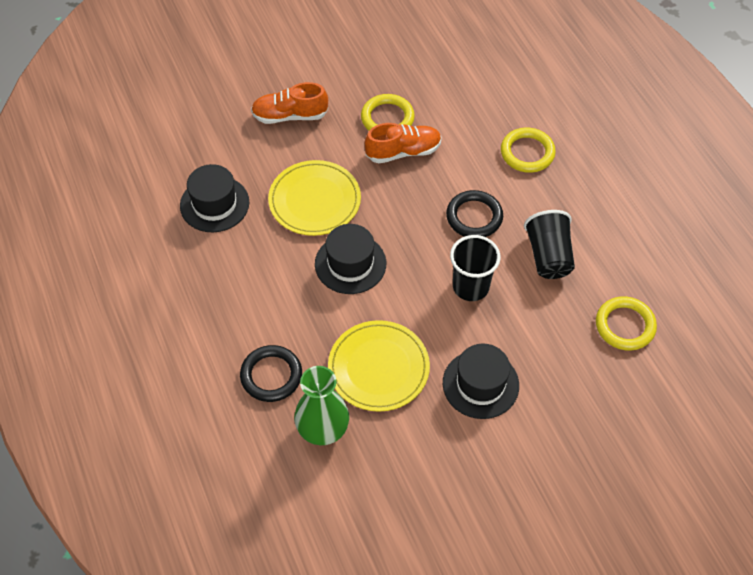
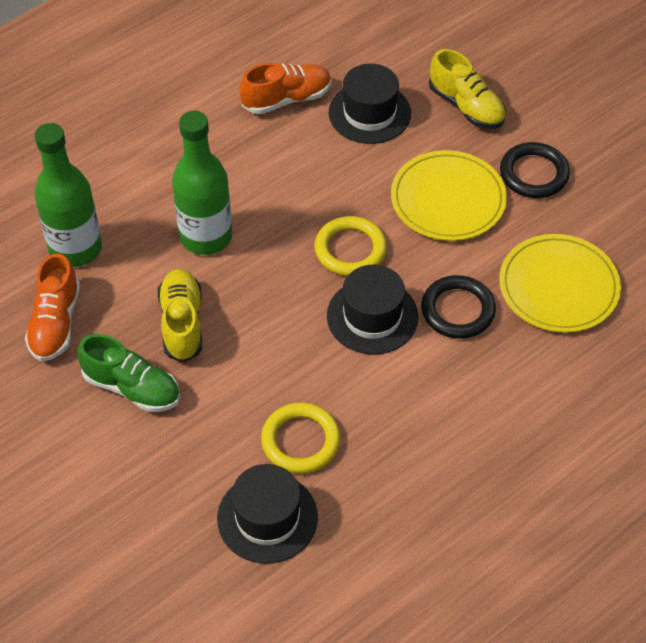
black cup: [450,235,501,301] [524,210,575,279] = 2 -> none = 0
green bottle: none = 0 -> [35,123,102,267] [172,111,232,255] = 2
green shoe: none = 0 -> [77,334,180,412] = 1
green vase: [294,366,349,445] = 1 -> none = 0
yellow ring: [361,94,415,131] [501,128,556,173] [596,296,657,351] = 3 -> [261,402,340,473] [314,216,387,276] = 2
yellow shoe: none = 0 -> [158,269,202,362] [429,49,506,129] = 2

